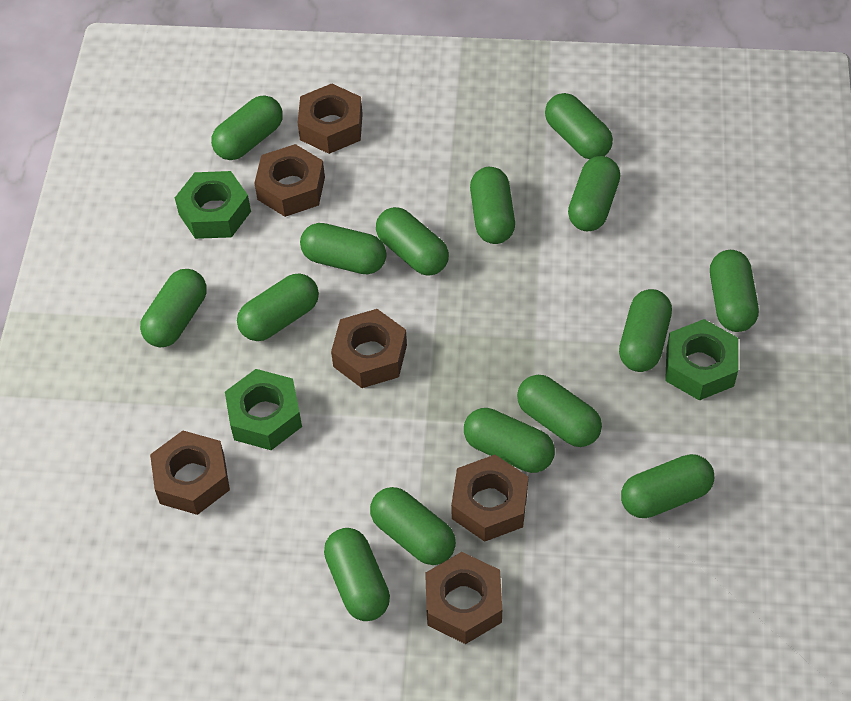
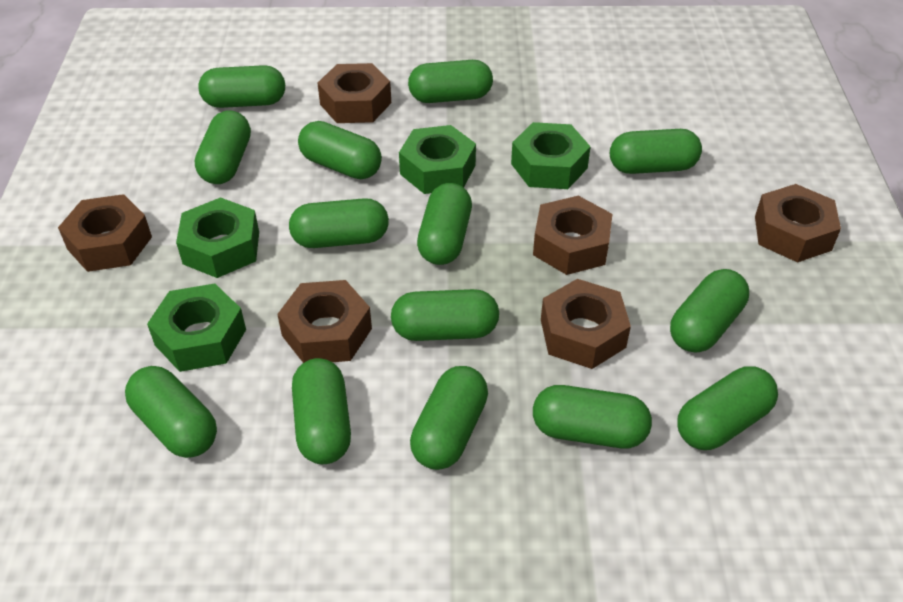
green capsule: [140,269,207,347] [211,95,283,160] [237,274,319,341] [300,223,387,274] [324,528,390,621] [370,487,456,565] [376,207,449,276] [464,408,555,473] [470,167,515,244] [517,375,602,447] [545,93,613,159] [568,156,620,231] [619,289,672,372] [621,454,714,518] [710,250,759,332] = 15 -> [125,366,217,458] [195,110,251,184] [198,65,285,108] [289,198,389,248] [292,358,351,464] [298,121,382,179] [391,289,499,341] [408,60,493,103] [410,366,488,470] [417,183,472,265] [533,385,652,448] [610,129,702,174] [670,269,749,353] [677,366,778,450] = 14
green nut: [175,171,251,239] [225,369,302,450] [665,319,738,401] = 3 -> [147,284,246,372] [176,197,259,278] [399,125,476,194] [511,122,591,189] = 4

